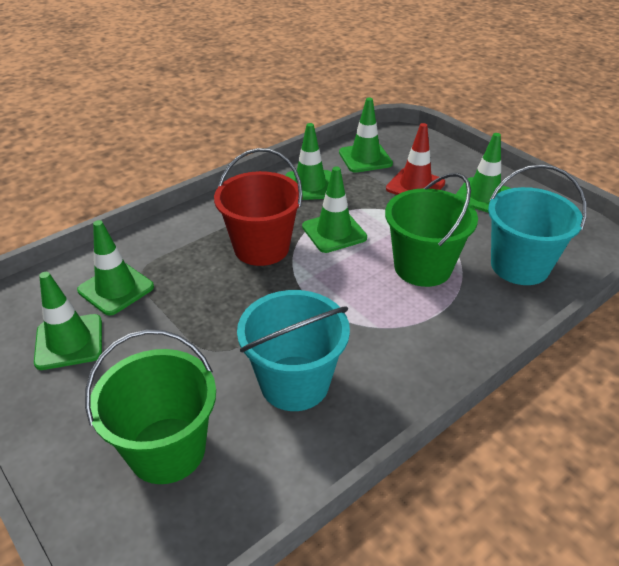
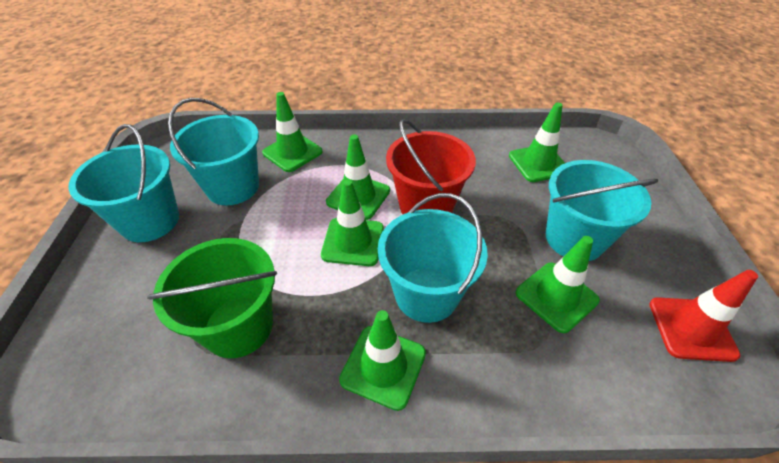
green bucket: [85,329,216,484] [385,173,478,287] = 2 -> [147,238,277,358] = 1
turquoise bucket: [237,290,350,411] [488,164,587,285] = 2 -> [68,124,179,242] [168,98,259,205] [378,193,488,323] [546,160,658,261] = 4

